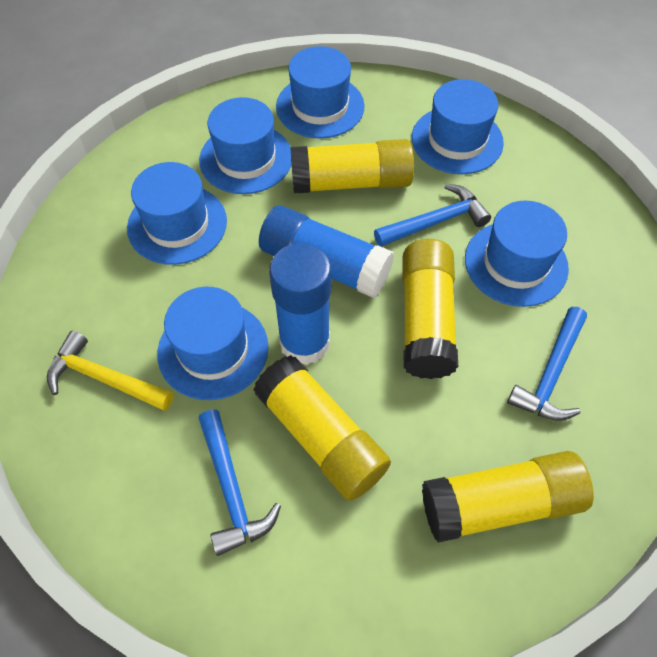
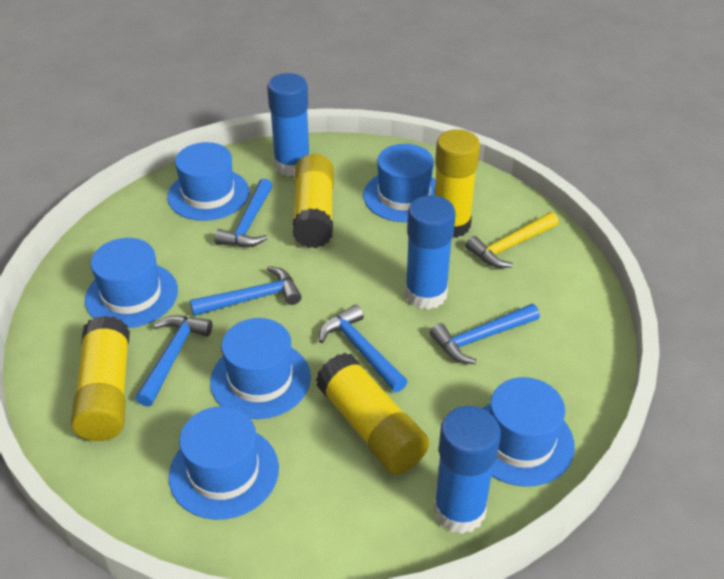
blue glue stick: [259,206,394,298] [269,243,332,365] = 2 -> [267,73,310,176] [405,195,456,309] [433,406,501,534] = 3
blue hammer: [198,409,281,556] [374,184,491,247] [507,307,587,421] = 3 -> [135,315,212,407] [190,266,301,316] [214,178,273,247] [319,304,408,392] [430,304,540,364] = 5

